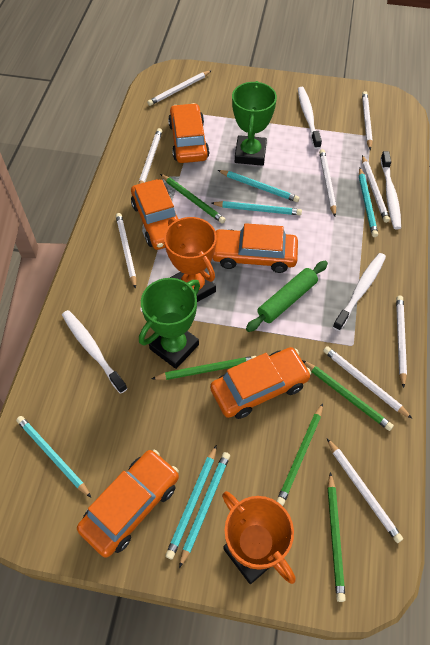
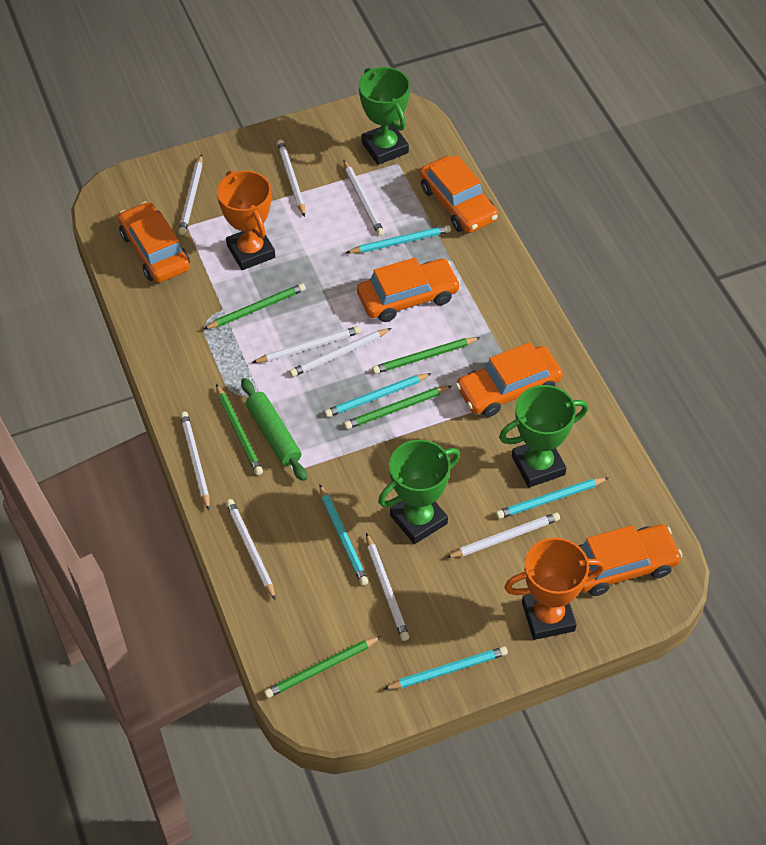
green trophy: [139,278,200,369] [232,81,277,166] = 2 -> [359,67,410,165] [378,439,460,544] [499,385,588,488] = 3
turquoise pencil: [16,416,91,497] [165,445,217,559] [179,452,230,568] [211,201,302,215] [218,170,300,202] [359,168,378,237] = 6 -> [320,485,369,586] [324,373,432,418] [346,225,451,253] [383,646,508,690] [496,477,609,519] = 5
white toothbrush: [62,310,128,394] [298,87,322,149] [333,253,386,331] [381,151,401,229] = 4 -> none = 0

